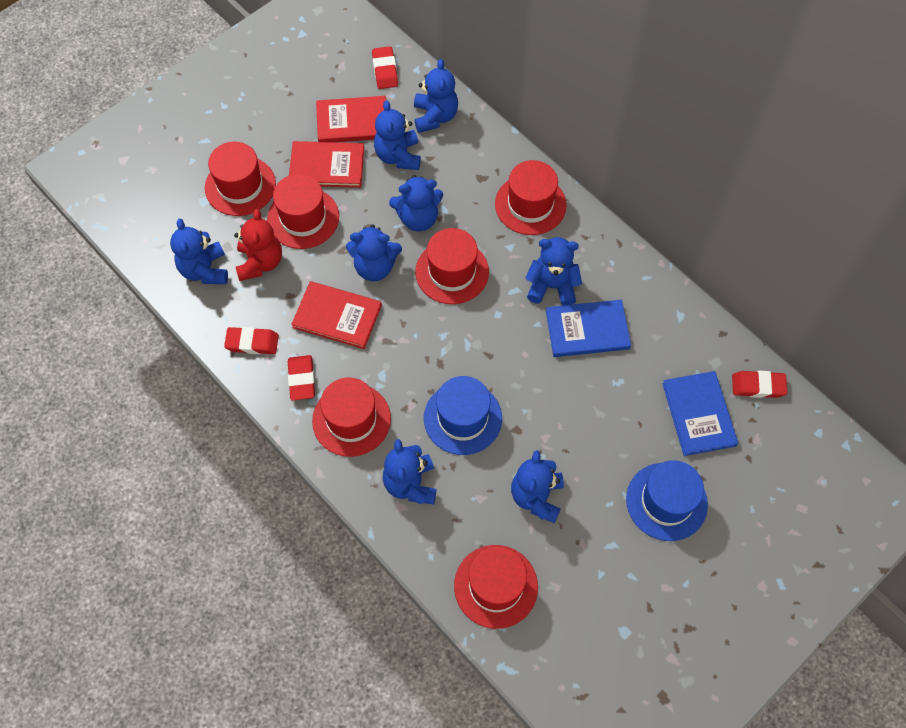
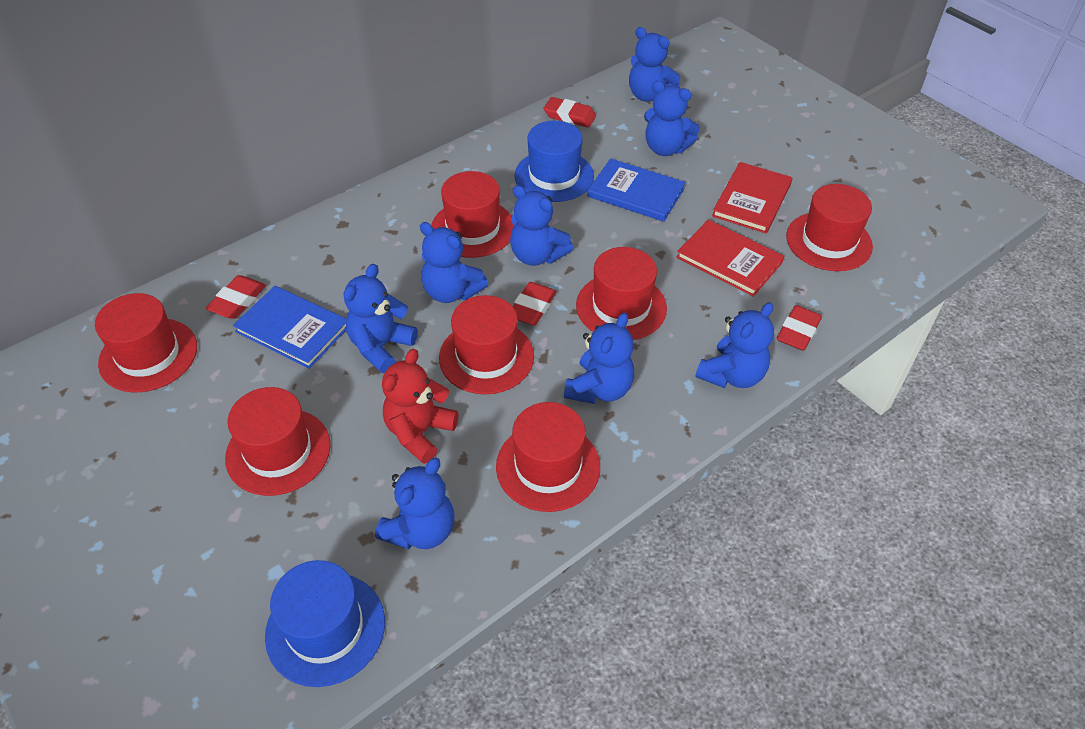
red book: [289,141,364,188] [291,281,382,349] [316,96,386,142] = 3 -> [676,220,784,297] [712,162,792,233] = 2
red hat: [205,142,276,216] [267,174,339,249] [312,377,391,457] [415,228,489,304] [454,545,538,629] [495,160,566,235] = 6 -> [95,293,197,392] [225,387,331,496] [431,171,515,258] [439,295,534,394] [496,402,600,512] [576,247,667,340] [786,184,873,271] = 7

